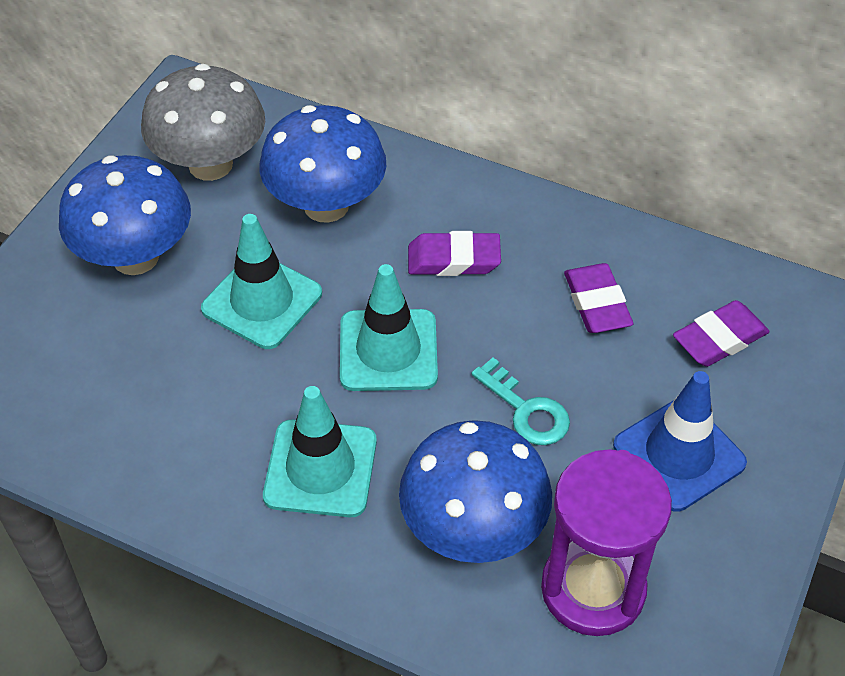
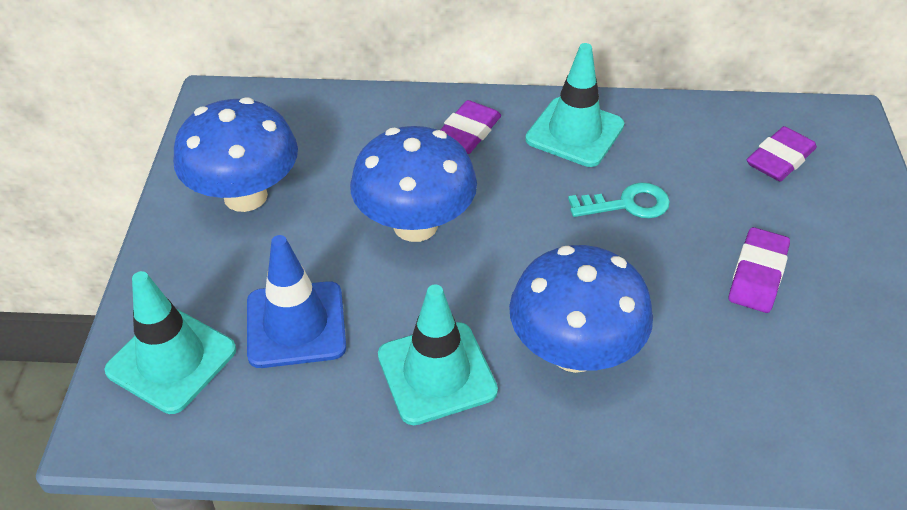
grey mushroom: [141,64,265,181] = 1 -> none = 0
purple hourglass: [541,449,672,636] = 1 -> none = 0

